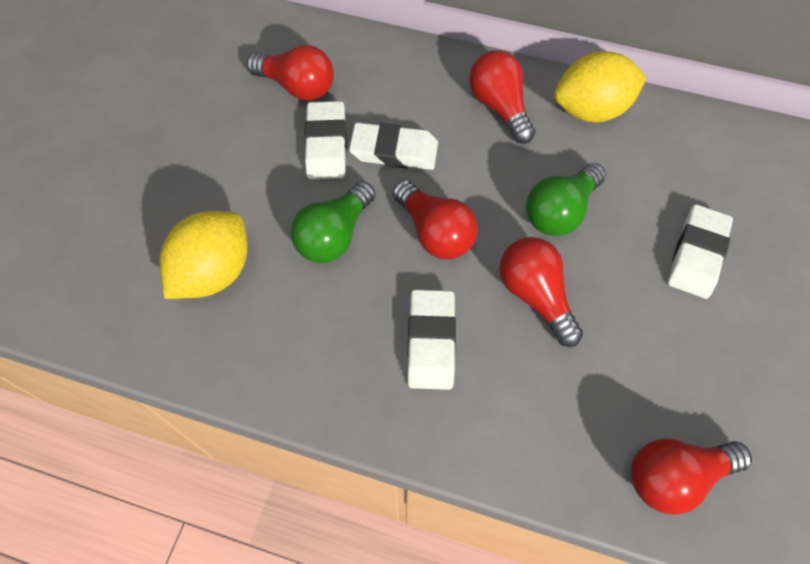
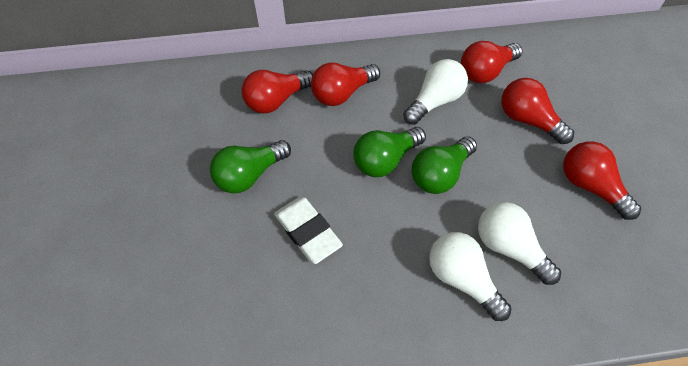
green light bulb: [291,181,376,263] [526,163,606,236] = 2 -> [210,140,291,194] [353,127,426,177] [412,136,477,194] = 3
white eraser: [304,101,347,179] [349,123,438,170] [407,290,456,390] [668,204,733,299] = 4 -> [274,197,343,264] = 1
white light bulb: none = 0 -> [403,59,468,125] [429,232,512,321] [478,202,561,285] = 3
yellow lemon: [159,211,248,299] [554,51,647,122] = 2 -> none = 0

